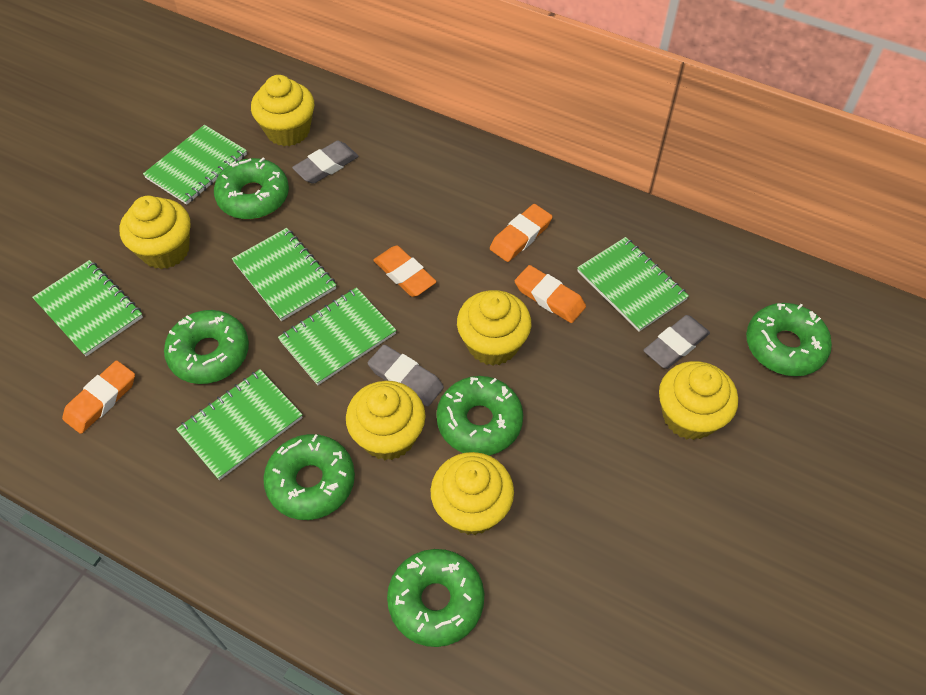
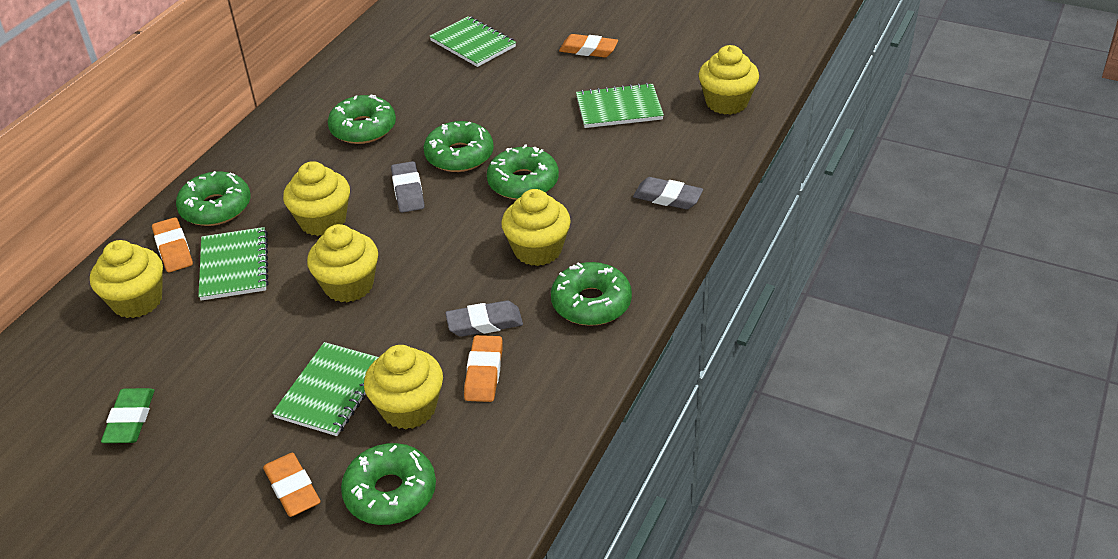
green eraser: none = 0 -> [101,388,154,443] = 1
green notebook: [32,260,143,356] [143,125,247,205] [176,369,303,480] [232,228,336,321] [278,287,396,385] [577,237,689,332] = 6 -> [198,227,269,301] [272,342,379,436] [429,16,516,67] [576,83,664,128] = 4

